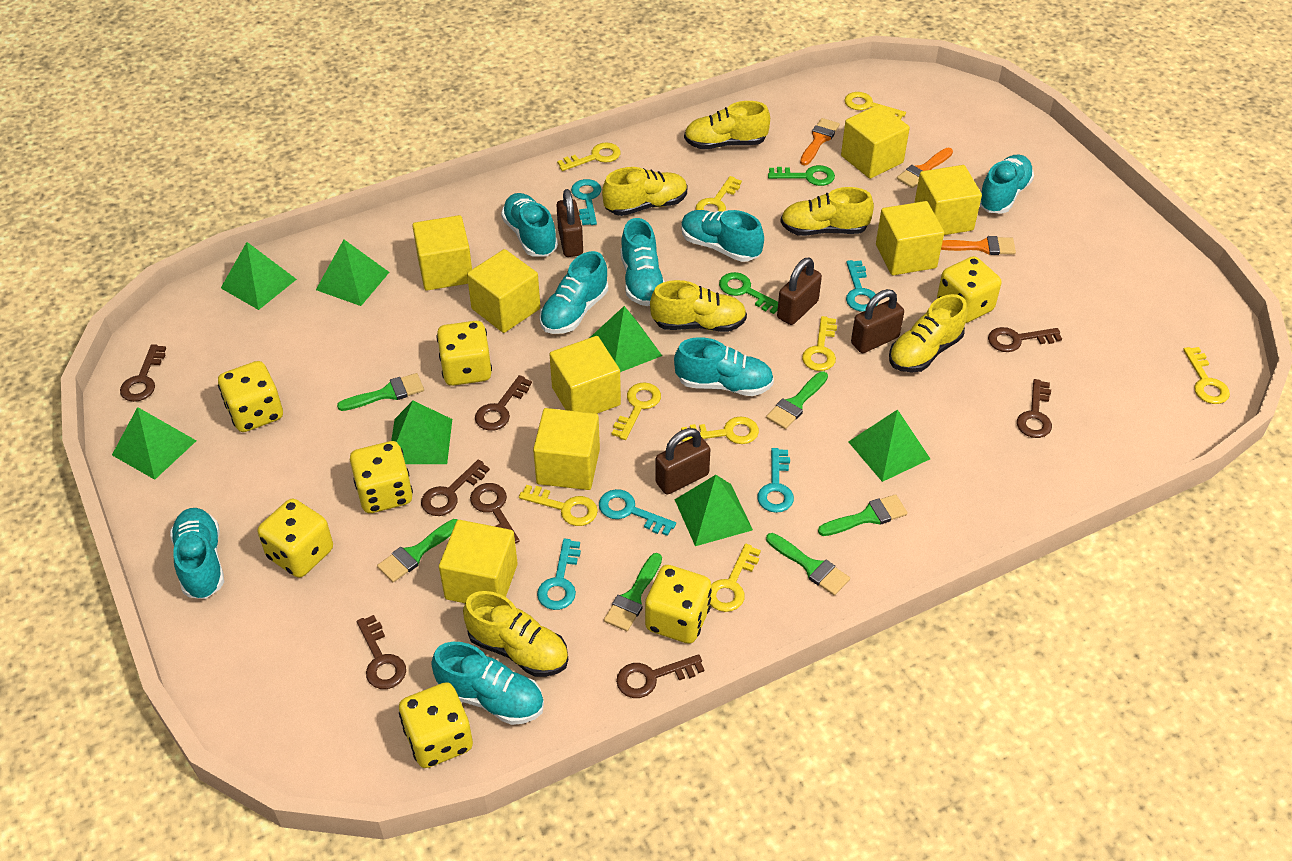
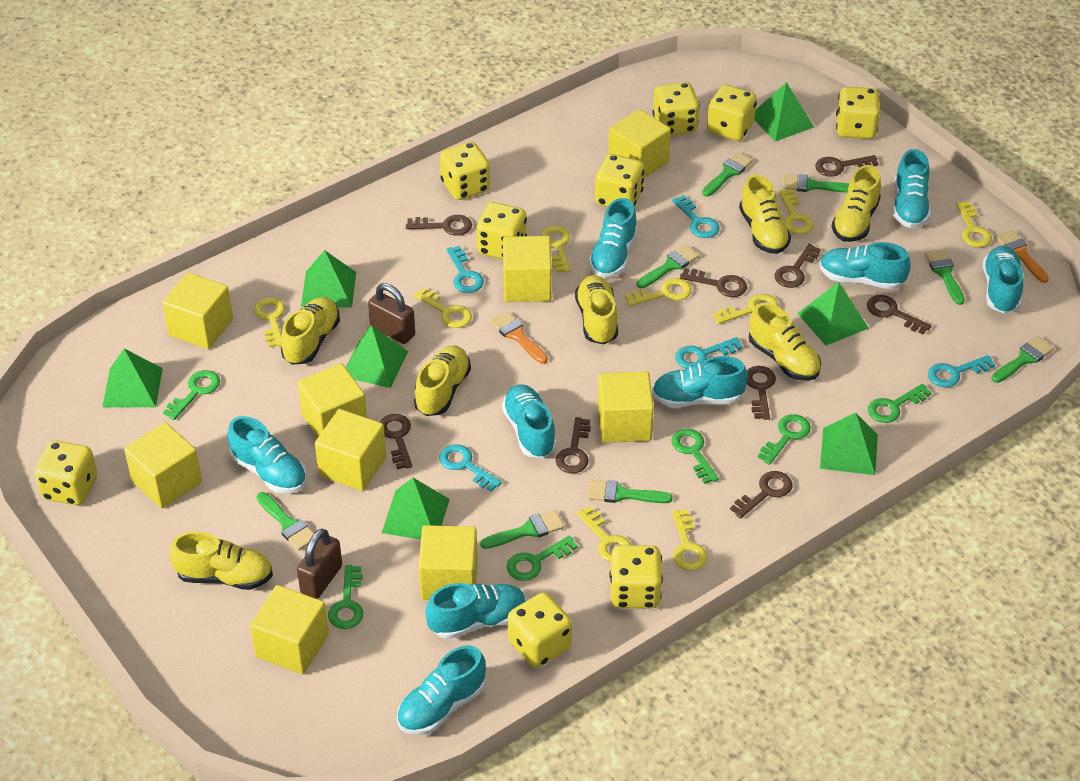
brown key: [120,344,166,402] [357,615,406,689] [421,459,490,516] [470,483,520,544] [475,375,532,431] [616,654,704,698] [988,327,1062,352] [1017,379,1052,438] = 8 -> [380,414,412,469] [406,215,472,236] [556,417,591,473] [680,268,747,297] [730,471,792,519] [747,366,776,420] [774,244,821,288] [815,155,879,177] [867,295,931,334] = 9
brown padlock: [556,189,583,257] [655,428,710,495] [777,258,822,325] [851,289,904,353] = 4 -> [297,529,342,599] [368,283,415,344] = 2
green brush: [337,373,424,411] [377,519,458,582] [604,553,662,631] [766,371,828,429] [766,533,850,596] [818,494,908,536] = 6 -> [257,492,314,550] [480,510,564,549] [587,480,673,503] [637,245,700,288] [702,152,753,197] [782,174,849,193] [925,249,965,305] [991,336,1054,383] = 8
green key: [719,272,778,314] [768,165,835,186] = 2 -> [163,370,220,420] [328,565,363,629] [507,535,578,581] [671,429,719,484] [758,414,811,465] [868,384,932,423] = 6
orange brush: [800,118,840,165] [897,148,953,188] [941,236,1016,255] = 3 -> [490,311,548,364] [995,230,1049,283] = 2
turquoise shoe: [170,508,224,599] [431,642,544,725] [501,193,558,257] [539,251,608,334] [620,218,665,306] [674,337,774,396] [681,210,764,262] [980,154,1034,214] = 8 -> [227,416,307,494] [397,645,486,735] [425,583,526,639] [502,384,557,458] [589,198,637,278] [652,356,748,408] [820,242,911,289] [893,149,931,228] [983,246,1024,313] = 9
yellow cube: [412,215,472,291] [439,520,518,603] [467,249,540,333] [533,408,600,490] [550,336,621,414] [841,104,910,179] [876,201,944,275] [914,165,982,235] = 8 -> [124,422,202,508] [162,272,233,349] [250,585,329,674] [298,363,367,437] [315,409,386,491] [419,525,478,600] [503,236,552,302] [598,371,654,443] [608,109,671,178] = 9
yellow dice: [218,361,283,432] [258,499,333,578] [350,441,413,513] [399,682,473,768] [437,321,492,386] [645,565,712,644] [937,256,1001,323] = 7 -> [34,441,97,505] [440,142,490,200] [476,202,527,259] [508,592,572,668] [595,154,644,207] [609,545,663,609] [652,82,700,135] [707,85,757,141] [836,87,880,139] = 9
yellow shoe: [463,591,568,677] [602,167,687,216] [650,280,747,332] [684,101,770,149] [780,187,874,236] [889,294,968,372] = 6 -> [170,532,273,590] [281,297,340,365] [414,345,471,416] [575,275,618,345] [739,174,791,254] [749,303,821,381] [831,165,881,242] = 7

